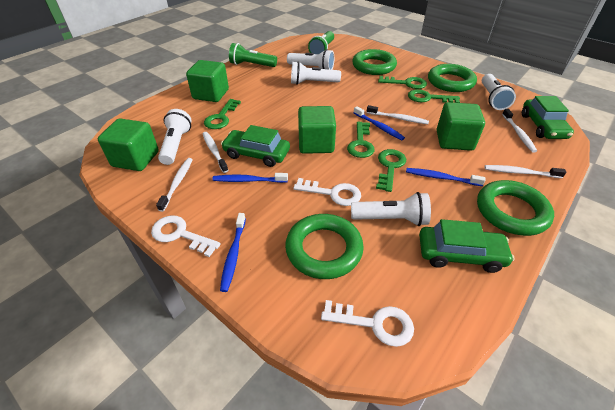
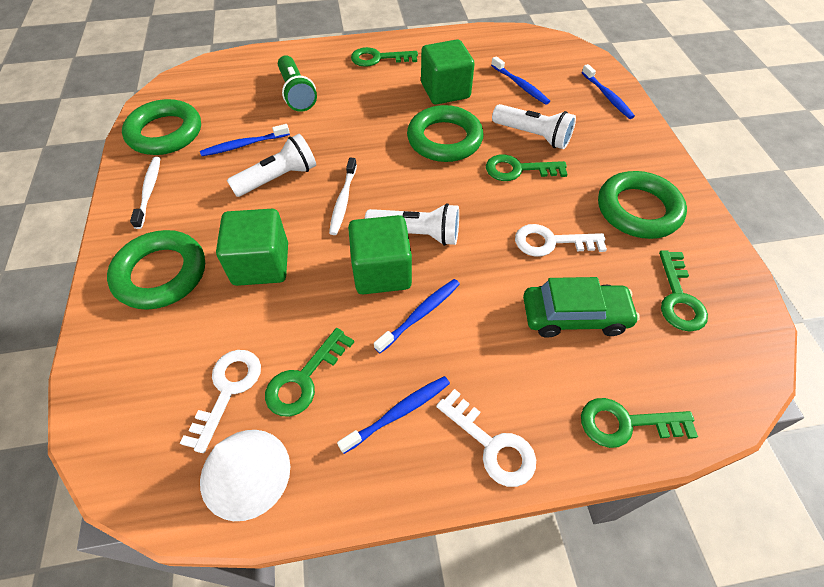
blue toothbrush: [212,173,288,183] [220,213,246,292] [354,106,405,140] [406,168,486,186] = 4 -> [200,124,290,156] [337,376,450,454] [374,279,460,353] [491,56,550,105] [582,64,635,119] = 5
green car: [221,125,290,167] [419,219,514,273] [522,96,574,139] = 3 -> [523,277,640,338] = 1
green cube: [98,119,159,171] [186,60,229,102] [298,106,336,154] [437,102,485,151] = 4 -> [216,209,288,286] [348,215,412,294] [421,39,474,105] = 3
green flashlight: [229,43,277,67] [308,31,334,54] = 2 -> [278,55,317,112] = 1
white cone: none = 0 -> [200,430,290,521] = 1
white flashlight: [158,109,191,165] [287,49,334,70] [291,61,341,85] [351,192,431,226] [482,74,516,110] = 5 -> [227,134,316,197] [365,203,459,246] [492,104,576,149] = 3
white toothbrush: [156,158,193,212] [202,132,229,173] [367,105,429,124] [485,165,566,178] [502,109,537,153] = 5 -> [130,157,160,229] [329,158,357,235] = 2

